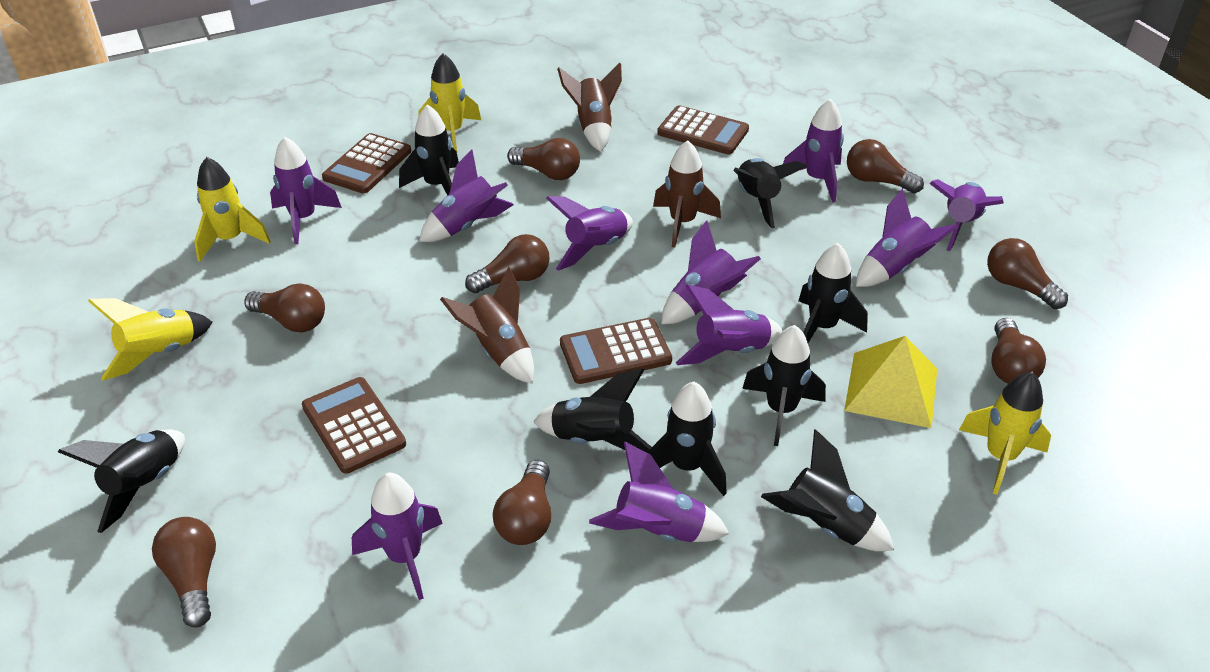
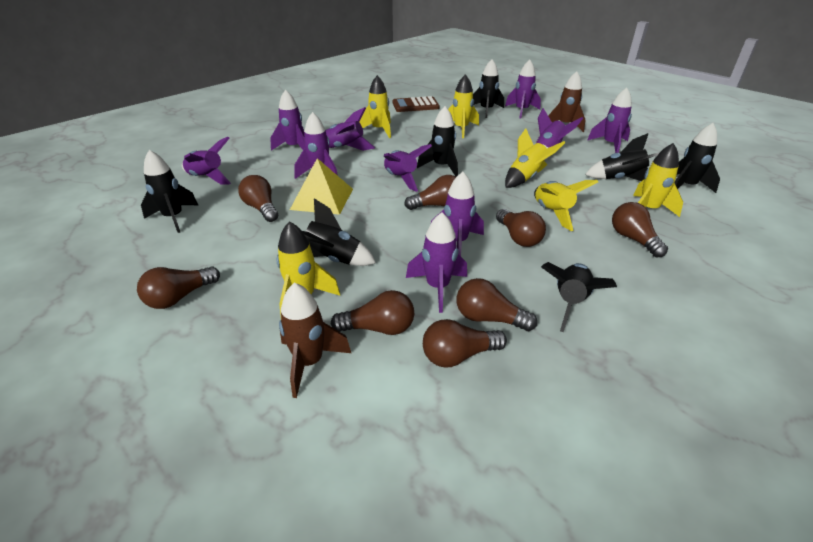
black rocket: [58,429,185,533] [399,104,459,195] [534,368,652,452] [647,382,727,496] [734,158,807,228] [742,325,826,446] [761,429,894,551] [799,243,868,343] = 8 -> [141,150,198,233] [302,198,376,266] [417,106,458,177] [473,59,504,118] [541,262,617,332] [585,133,660,181] [675,123,720,193] = 7
brown calculator: [302,377,406,474] [322,133,411,193] [560,318,672,384] [657,105,749,154] = 4 -> [392,96,440,112] = 1
brown rocket: [440,267,534,384] [557,63,622,152] [653,140,721,248] = 3 -> [279,283,351,398] [548,71,585,132] = 2
yellow rocket: [88,298,213,381] [194,157,271,262] [418,53,481,152] [959,372,1051,495] = 4 -> [277,221,340,314] [359,75,391,138] [448,74,479,138] [505,128,565,188] [534,180,598,231] [633,143,683,217] = 6

